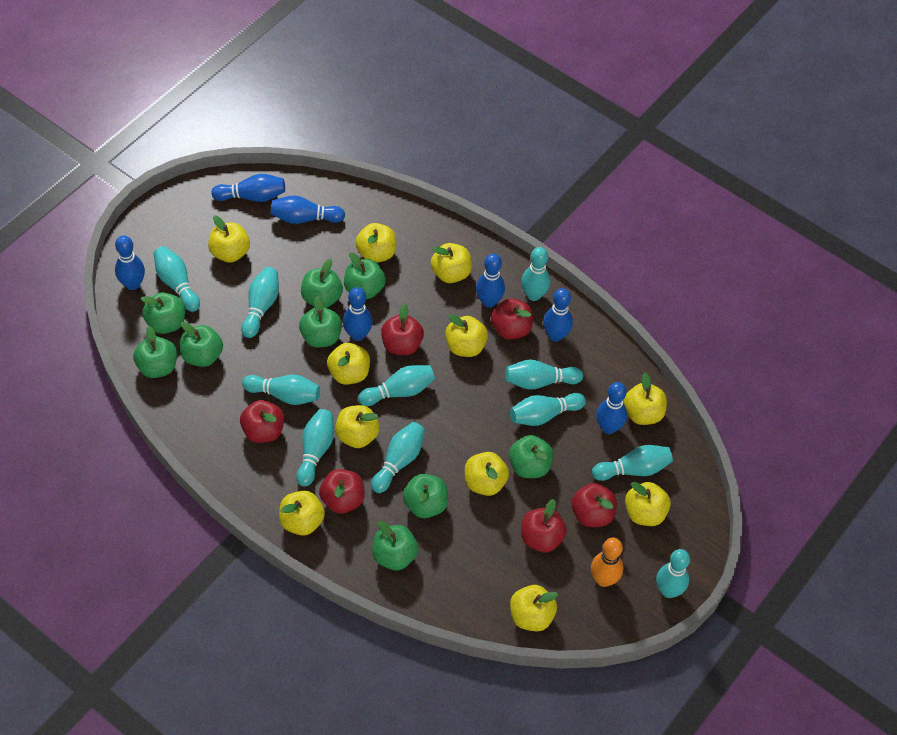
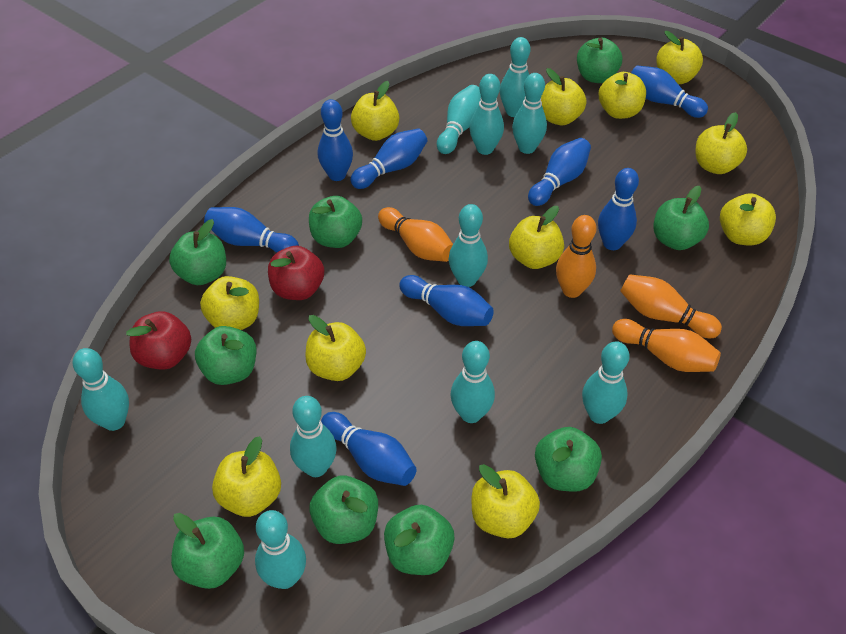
blue bowling pin: [115,235,145,290] [211,174,285,202] [271,196,345,224] [343,287,373,341] [476,254,505,308] [543,288,573,342] [596,382,627,434] = 7 -> [204,207,299,253] [318,99,353,181] [321,412,417,486] [350,128,427,189] [399,275,494,326] [528,138,591,206] [598,168,639,250] [631,65,708,118] = 8
orange bowling pin: [591,538,623,587] = 1 -> [378,207,453,262] [556,215,596,298] [612,319,721,372] [620,274,722,338] = 4
red apple: [240,400,284,443] [319,469,365,514] [381,304,424,355] [491,298,533,340] [521,499,567,553] [572,483,617,527] = 6 -> [126,311,191,370] [268,246,324,300] = 2
turquoise bowling pin: [154,246,200,312] [241,267,279,338] [242,374,320,405] [296,409,334,487] [358,365,435,406] [371,422,425,493] [505,359,583,390] [510,393,586,426] [521,247,550,301] [592,445,673,481] [656,549,690,598] = 11 -> [73,348,129,431] [255,510,306,589] [290,396,337,477] [437,85,481,154] [449,204,488,287] [450,341,495,423] [469,74,504,155] [500,37,531,117] [512,73,547,154] [582,341,630,424] = 10

